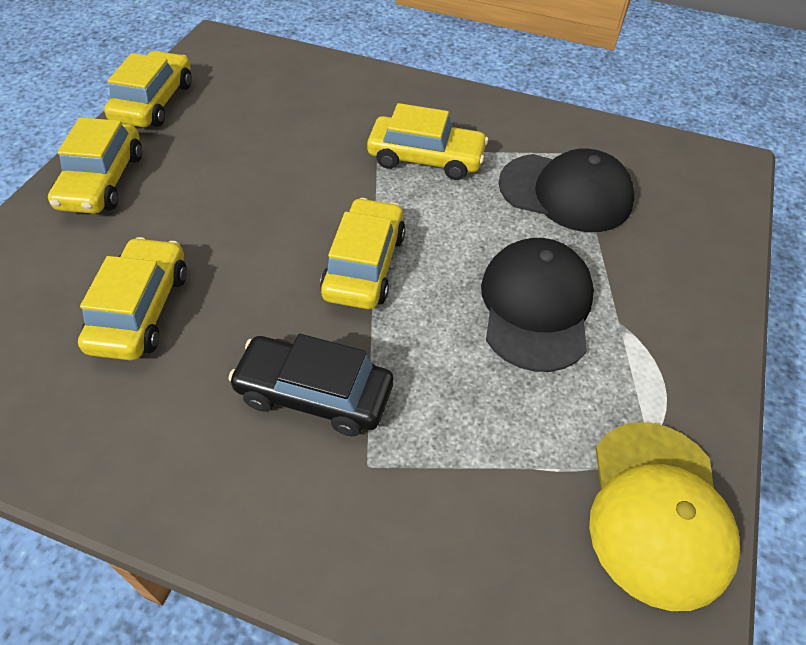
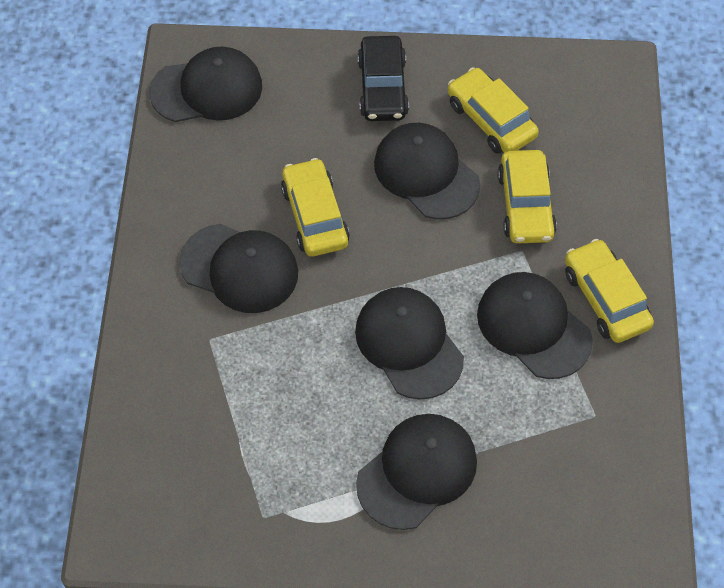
black cap: [481,238,594,372] [498,149,634,232] = 2 -> [149,47,262,122] [179,224,298,313] [355,287,464,400] [356,414,477,530] [374,123,480,220] [477,272,593,379] = 6
yellow cap: [589,422,740,611] = 1 -> none = 0
yellow car: [48,117,142,214] [78,237,187,360] [104,51,192,127] [320,198,406,309] [367,103,488,180] = 5 -> [281,158,350,257] [448,67,539,154] [497,150,557,244] [565,239,654,343] = 4

